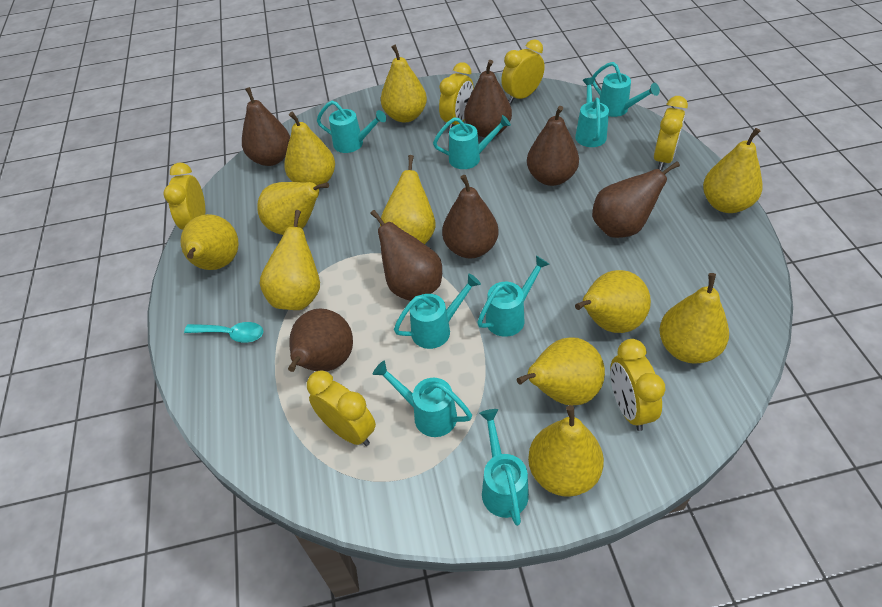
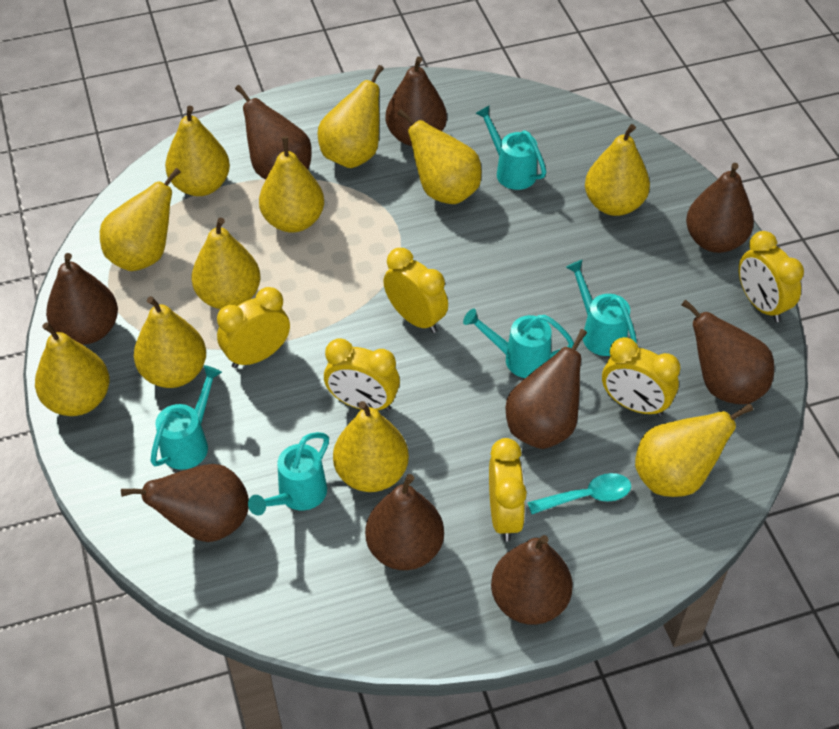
brown pear: [242,87,290,166] [288,309,353,372] [370,210,442,301] [442,175,499,259] [464,60,512,138] [527,106,579,186] [592,161,680,238] = 7 -> [46,253,118,344] [121,464,249,542] [235,85,312,179] [365,474,444,570] [386,56,447,146] [491,535,573,625] [505,329,587,449] [681,299,774,404] [686,163,754,253] = 9
turquoise watering can: [317,101,386,153] [373,361,472,437] [394,274,481,349] [433,115,511,169] [477,256,550,337] [479,409,529,526] [575,78,609,147] [592,62,660,117] = 8 -> [151,365,222,470] [248,432,329,516] [463,309,574,378] [475,105,546,190] [566,260,637,356] = 5

